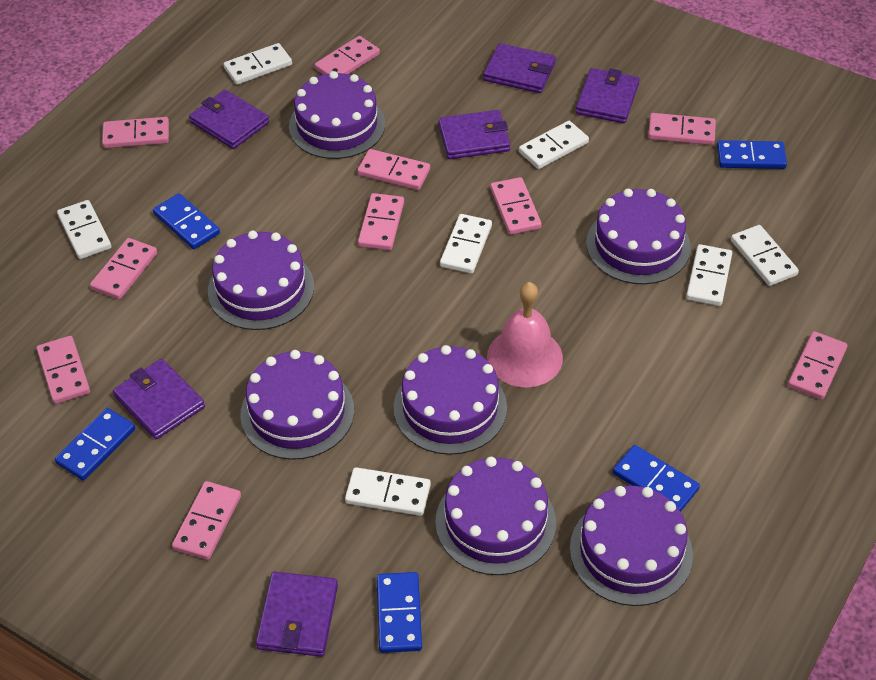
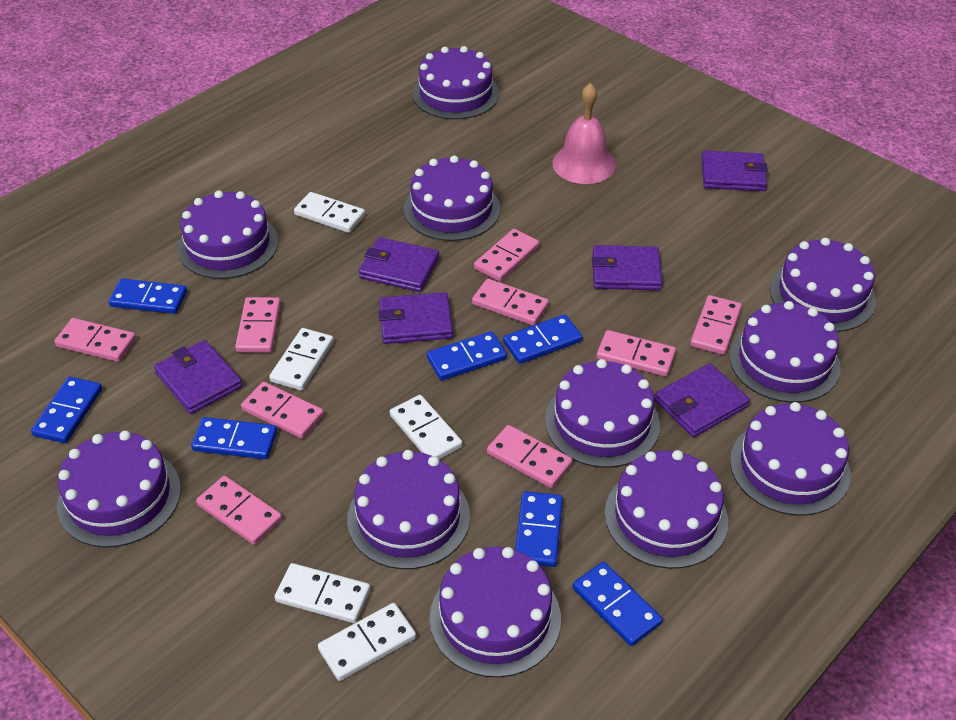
blue domino: [55,408,135,480] [153,193,220,249] [377,572,422,653] [613,445,700,512] [717,140,787,169] = 5 -> [31,377,102,443] [109,279,187,314] [191,417,277,459] [427,331,507,381] [503,314,582,364] [515,491,563,567] [573,562,663,646] = 7
pink domino: [37,336,90,404] [90,238,157,300] [102,117,169,148] [172,481,241,560] [315,36,380,75] [357,149,430,190] [358,193,404,250] [490,177,542,235] [648,113,716,145] [788,331,847,400] = 10 -> [54,318,136,362] [196,476,282,545] [235,297,281,353] [241,382,324,439] [472,279,549,326] [474,229,540,281] [487,425,573,488] [596,330,676,377] [690,295,742,355] = 9
purple cake: [208,231,314,330] [240,350,354,460] [289,71,385,159] [393,345,507,455] [435,457,556,575] [570,486,693,606] [586,189,691,284] = 7 -> [57,431,181,547] [178,190,278,279] [347,450,470,569] [404,155,500,241] [413,46,499,119] [430,547,561,678] [545,359,660,468] [605,450,728,569] [729,301,841,403] [730,402,851,516] [770,238,876,332] = 11
white domino: [57,200,111,259] [224,43,292,85] [345,467,431,516] [440,214,492,274] [519,121,589,169] [686,244,732,306] [731,225,799,286] = 7 -> [269,328,334,390] [275,563,371,623] [294,192,365,233] [318,603,416,681] [390,395,463,459] = 5

